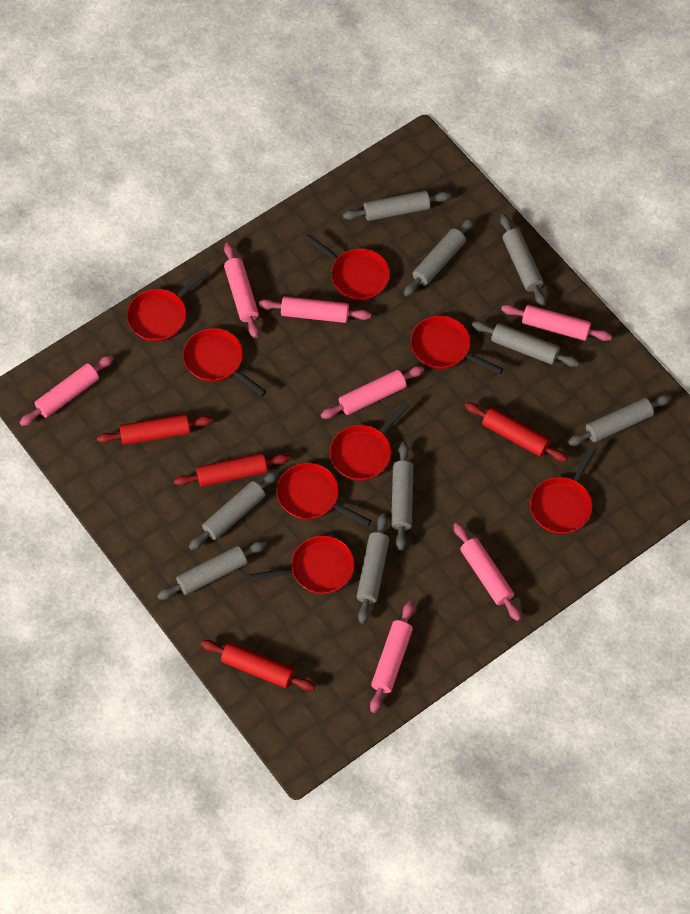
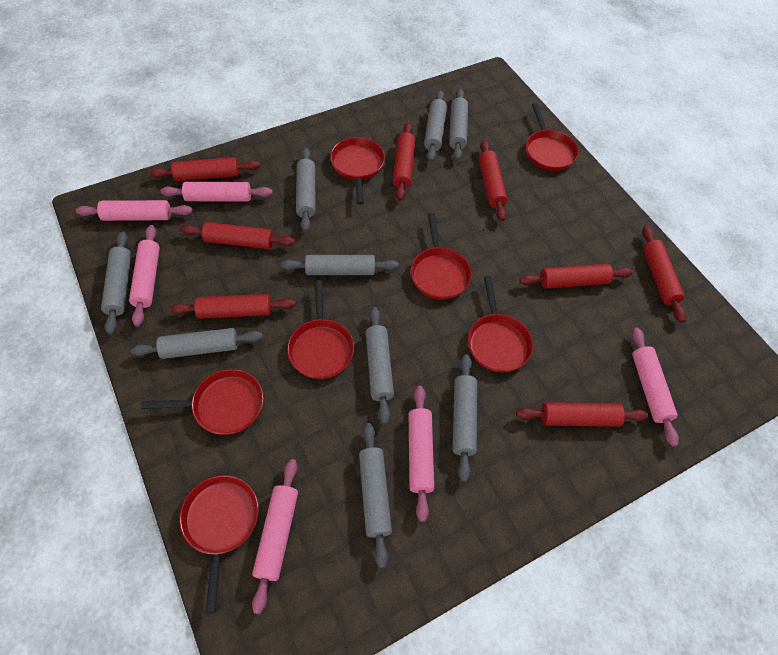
pink rolling pin: [20,355,114,426] [224,243,259,338] [259,296,371,323] [321,366,424,419] [370,601,414,713] [453,523,521,621] [501,304,612,341] = 7 -> [76,200,193,221] [129,225,160,326] [160,182,273,202] [252,459,298,614] [409,386,434,522] [632,327,679,447] = 6
red pan: [127,268,209,342] [183,328,266,396] [250,536,354,594] [277,463,371,527] [304,234,390,301] [330,401,411,481] [411,316,503,374] [530,445,597,534] = 8 -> [141,369,263,435] [179,475,259,613] [287,280,354,379] [330,137,385,204] [411,213,472,300] [468,276,533,373] [526,103,579,171] = 7
red rolling pin: [97,414,213,445] [174,453,290,487] [201,640,315,691] [465,402,568,462] = 4 -> [150,157,260,181] [170,294,296,319] [181,222,295,249] [393,123,415,201] [479,140,508,221] [516,402,649,427] [519,264,633,289] [642,226,686,323] = 8

